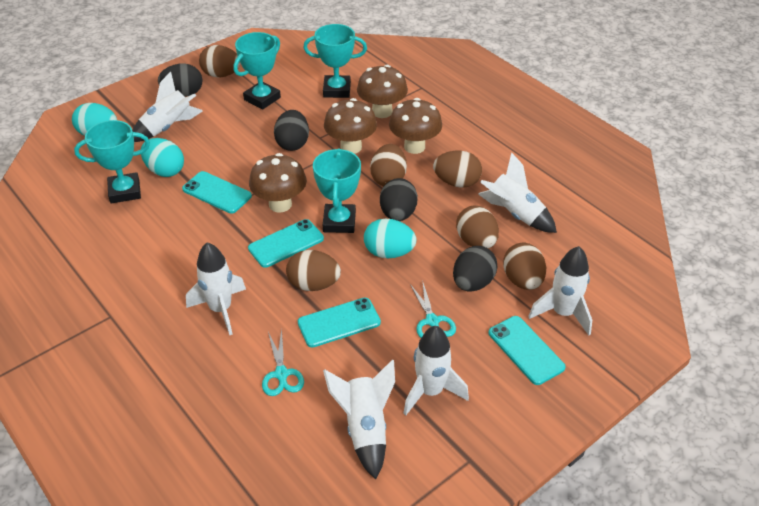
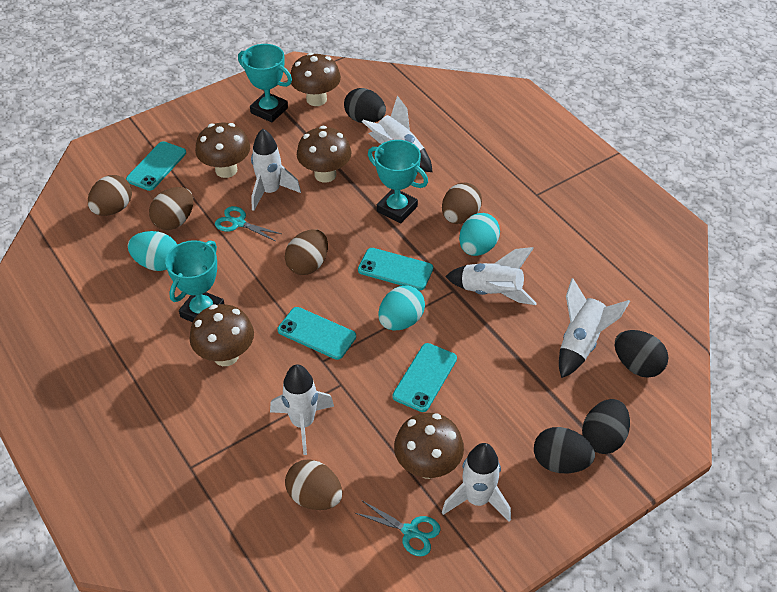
brown egg: [199,45,240,77] [286,250,341,291] [370,144,407,186] [433,151,482,188] [456,205,499,249] [503,243,546,290] = 6 -> [88,175,132,216] [149,187,193,230] [285,229,328,275] [285,459,342,510] [442,183,482,224] = 5
brown mushroom: [249,153,307,212] [324,98,377,154] [357,65,408,118] [389,98,442,154] = 4 -> [189,304,254,366] [195,123,250,178] [291,53,341,106] [297,126,352,183] [394,413,464,479] = 5
turquoise trophy: [74,120,150,203] [234,32,281,110] [303,24,367,98] [313,148,361,233] = 4 -> [165,240,224,322] [238,44,292,122] [368,140,428,224] = 3

